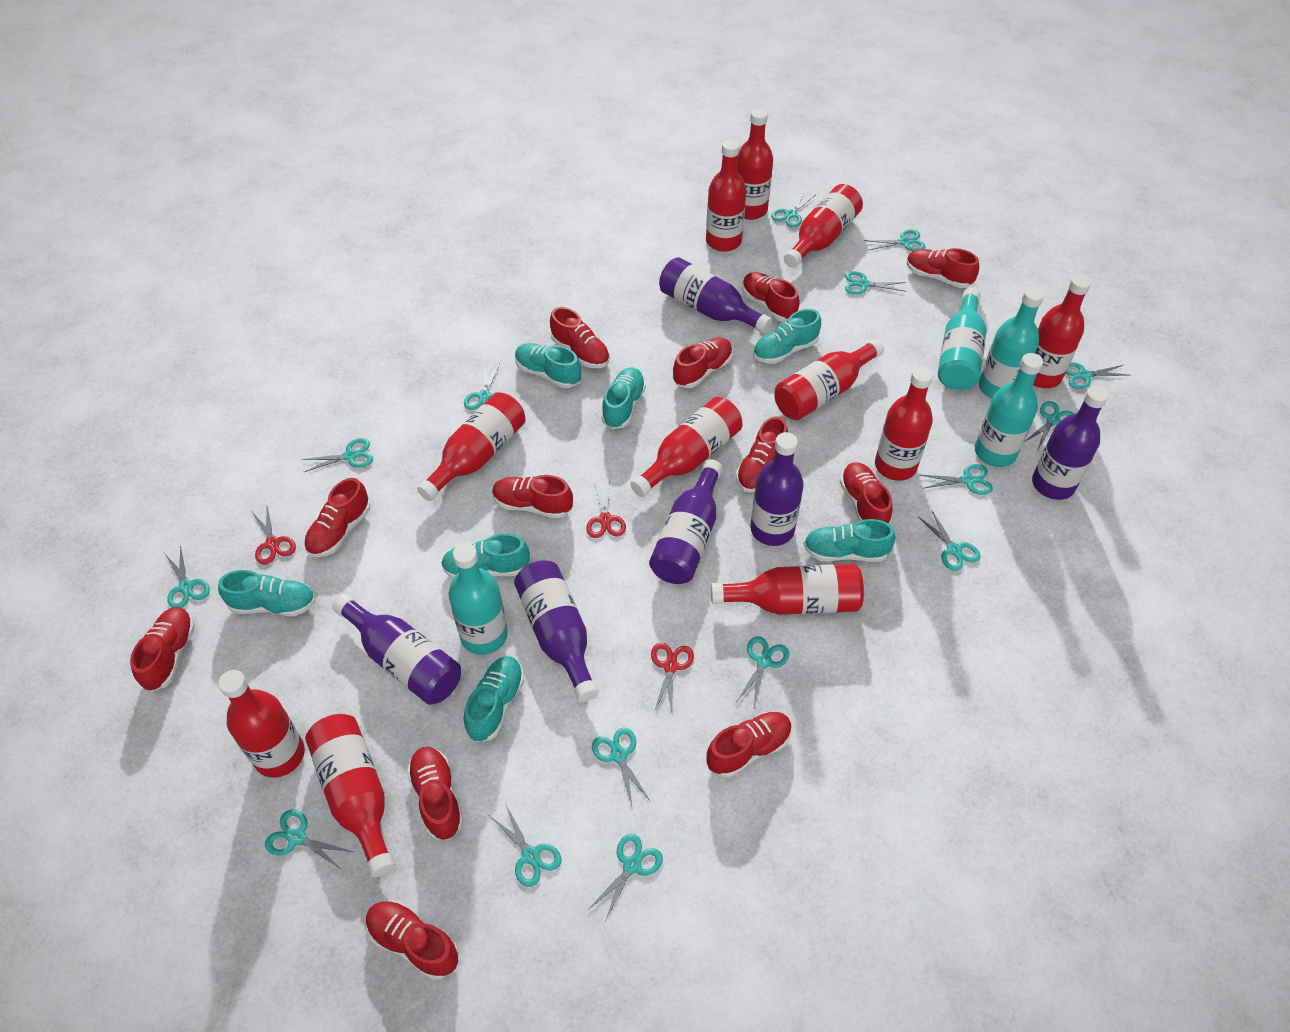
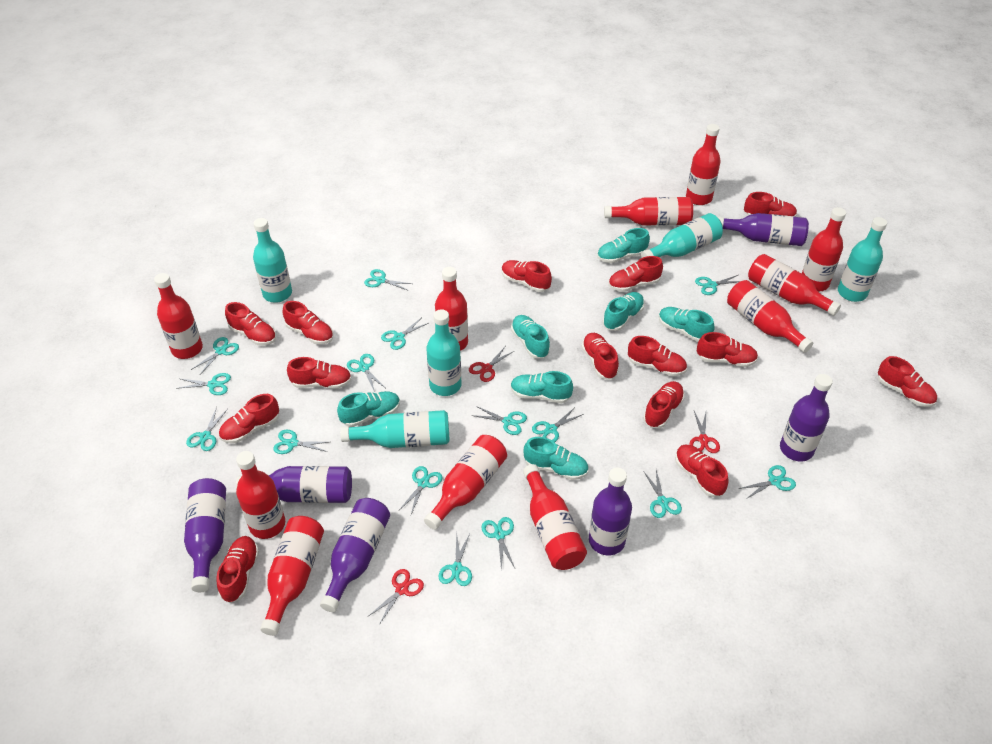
red shoe: [130,607,195,692] [304,478,370,557] [366,900,459,980] [407,747,463,840] [492,475,573,519] [550,307,610,368] [673,338,733,388] [707,712,792,778] [736,416,788,492] [742,272,800,322] [840,462,893,524] [906,248,979,288] = 12 -> [217,536,259,603] [219,394,279,443] [225,302,276,345] [283,301,333,344] [287,357,352,389] [502,260,552,292] [581,333,619,380] [608,256,663,292] [628,336,687,376] [643,381,685,428] [675,445,729,497] [697,332,758,367] [744,192,797,217] [878,356,937,407] = 14
turquoise bottle: [449,543,508,655] [938,288,986,390] [975,353,1043,467] [979,287,1044,398] = 4 -> [253,218,292,303] [340,410,450,448] [426,309,461,396] [641,213,723,258] [838,217,887,302] = 5

